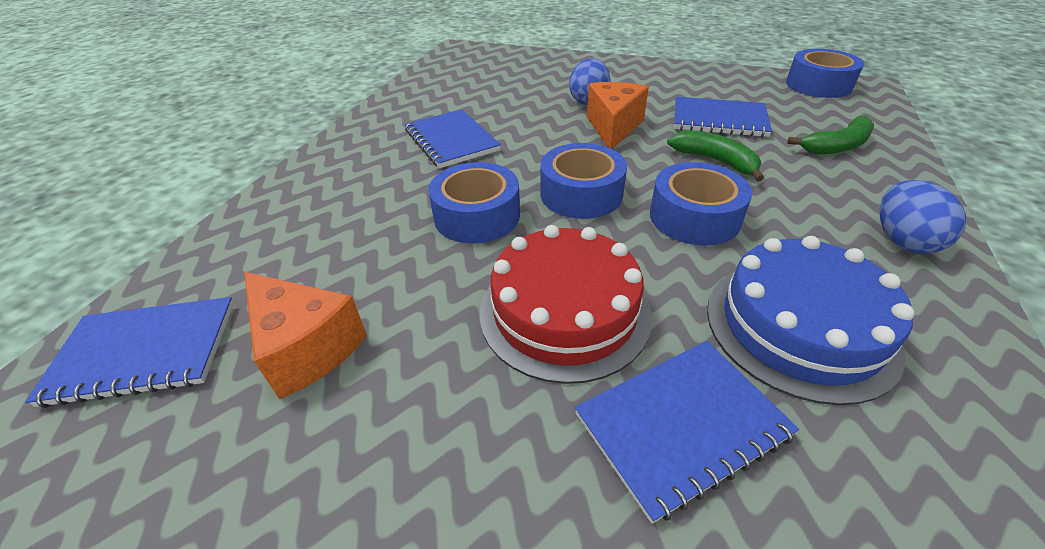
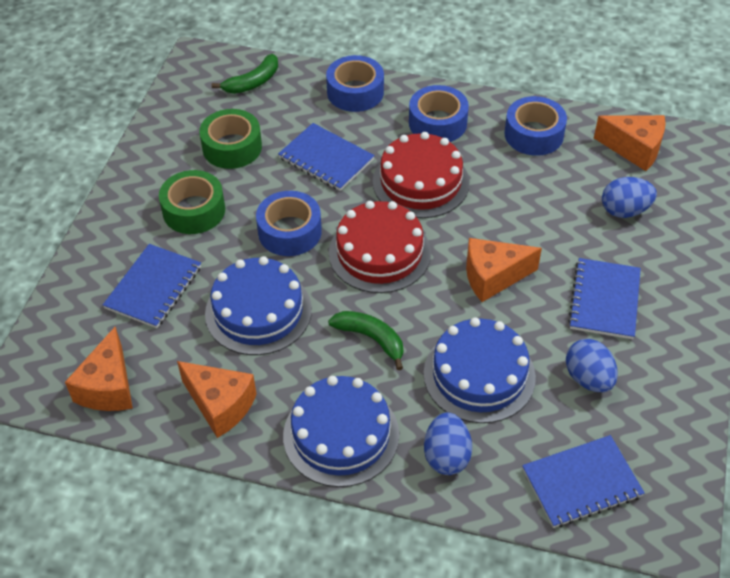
blue cake: [707,236,914,405] = 1 -> [205,256,312,355] [283,376,399,487] [423,317,536,423] = 3
blue egg: [569,58,610,105] [880,180,966,254] = 2 -> [424,412,472,475] [566,339,618,392] [602,177,657,218] = 3
green tape: none = 0 -> [159,170,225,234] [199,109,262,169] = 2
orange cheese: [244,272,367,399] [587,82,649,149] = 2 -> [65,327,133,411] [177,361,257,438] [466,238,542,302] [594,115,666,171] = 4
red cake: [480,225,652,384] = 1 -> [329,201,431,293] [373,132,469,218] = 2

